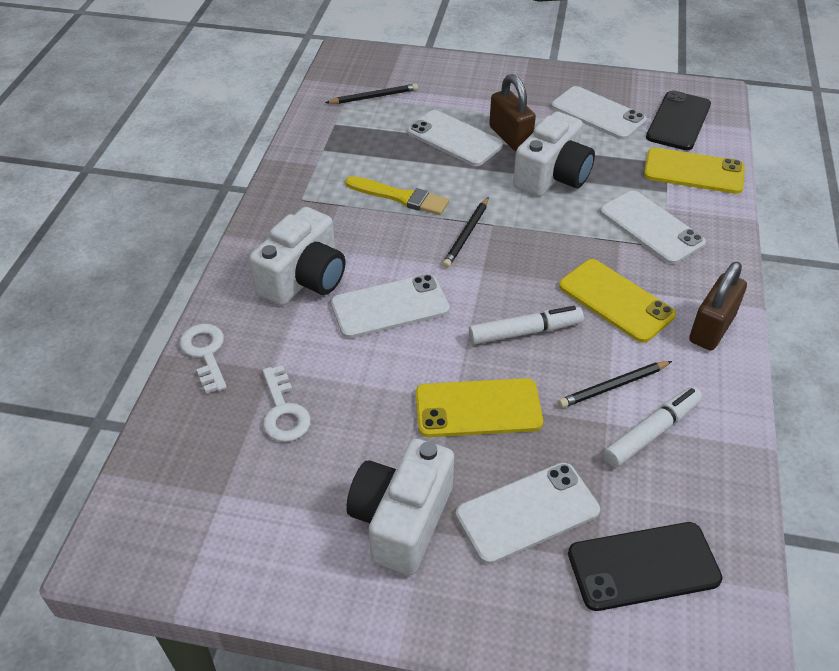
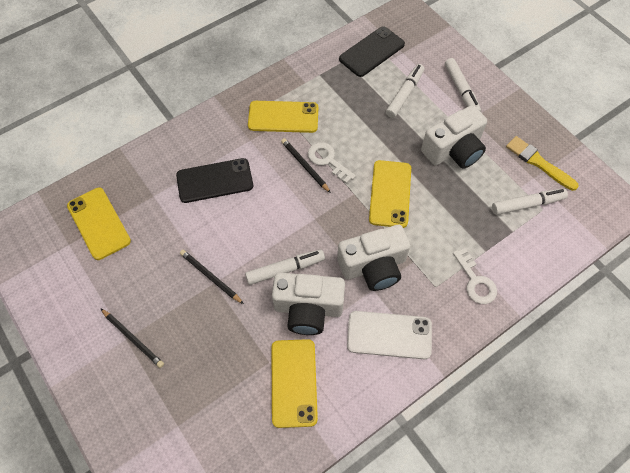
brown padlock: [489,74,536,151] [689,262,747,350] = 2 -> none = 0
white marker: [469,306,584,344] [604,387,702,467] = 2 -> [245,249,325,285] [386,64,424,118] [445,58,481,112] [492,189,568,215] = 4
white phone: [331,274,450,339] [407,110,503,166] [456,463,600,564] [551,86,647,140] [600,190,706,264] = 5 -> [347,311,432,359] = 1
yellow phone: [416,378,543,437] [559,259,676,343] [644,148,745,194] = 3 -> [67,188,131,260] [248,101,318,133] [271,339,318,428] [369,160,411,228] = 4

